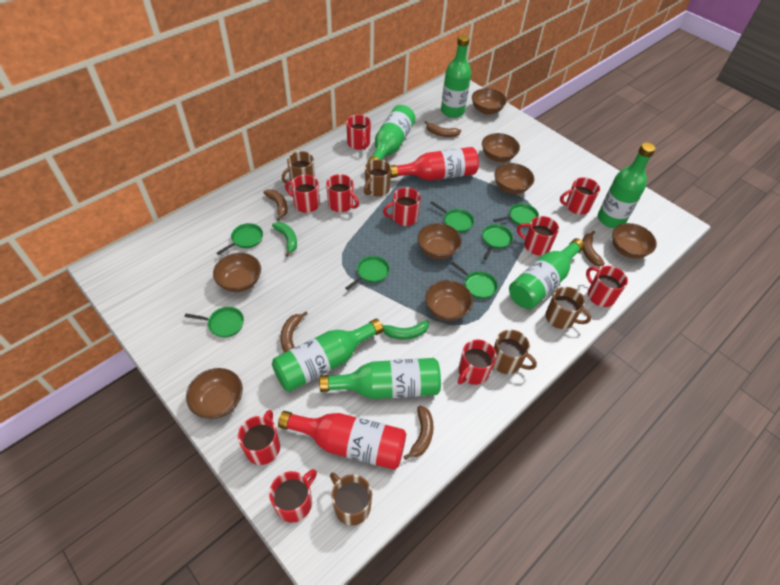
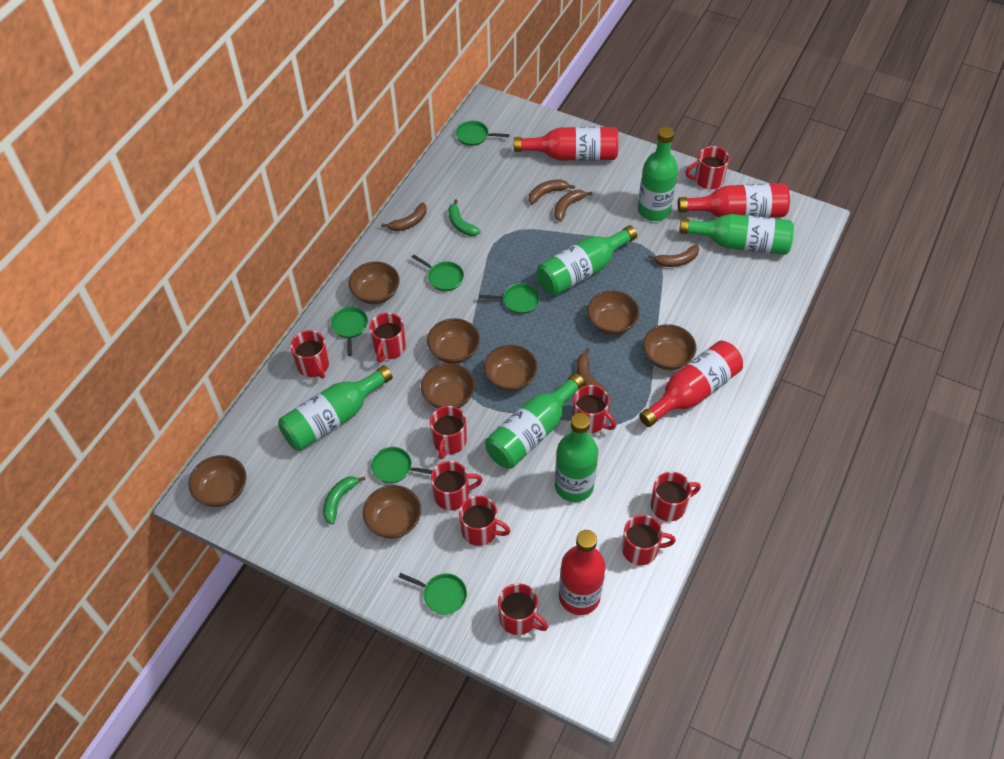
brown mug: [282,151,315,184] [330,472,372,526] [364,159,391,197] [493,330,537,374] [546,287,591,329] = 5 -> none = 0
green pan: [185,307,244,337] [217,223,263,255] [345,256,390,290] [431,201,474,232] [450,261,498,299] [482,224,513,259] [493,203,539,225] = 7 -> [331,307,368,356] [371,447,433,483] [399,573,467,615] [412,255,464,291] [456,121,509,146] [479,283,540,314] = 6
red bottle: [278,411,406,470] [391,147,479,181] = 2 -> [514,127,618,161] [559,530,606,615] [639,341,743,427] [678,183,790,218] = 4

